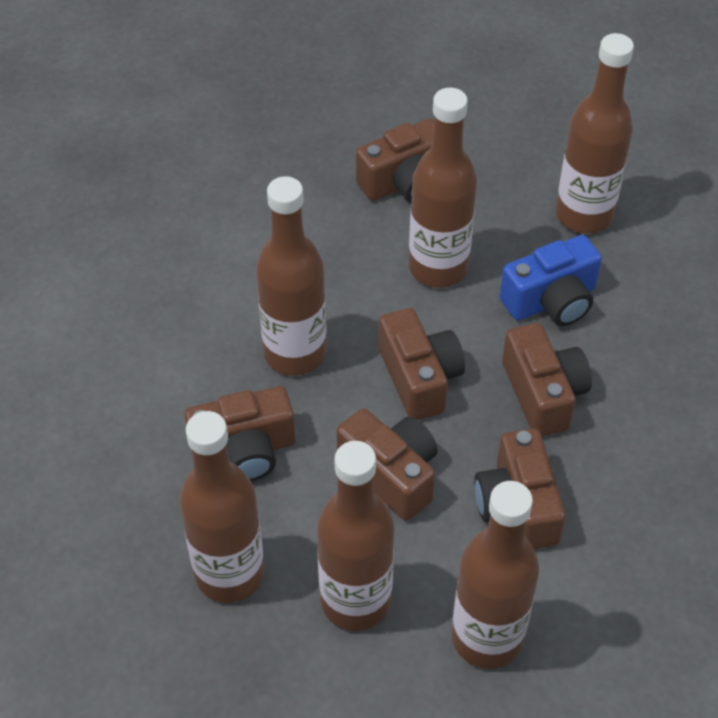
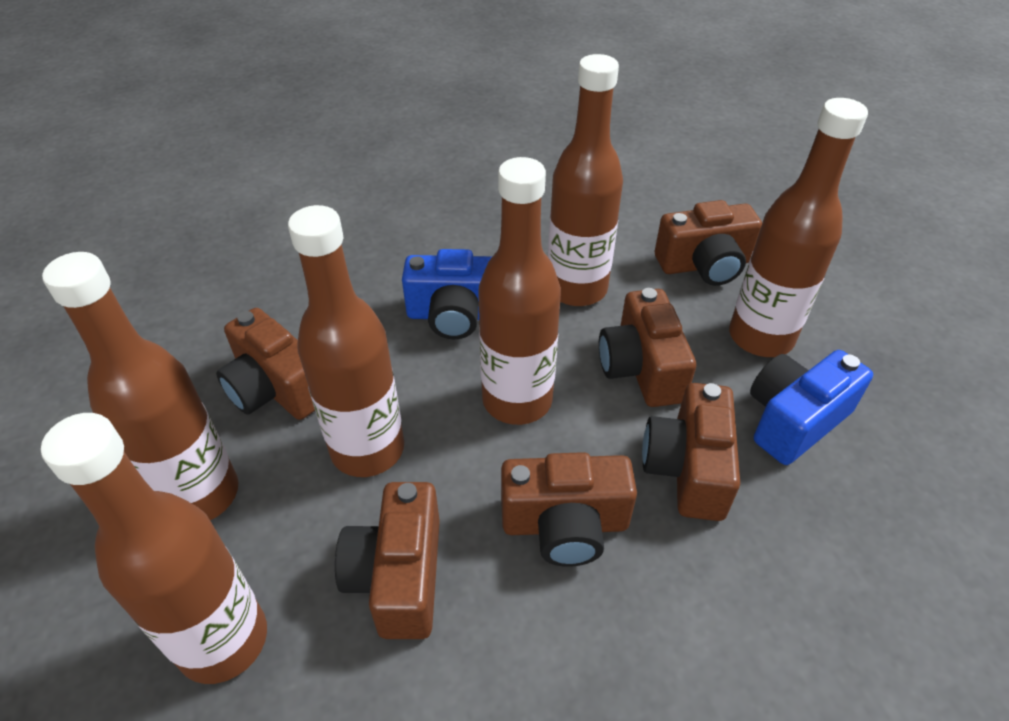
blue camera: [500,235,602,326] = 1 -> [402,249,492,339] [750,350,873,465] = 2

